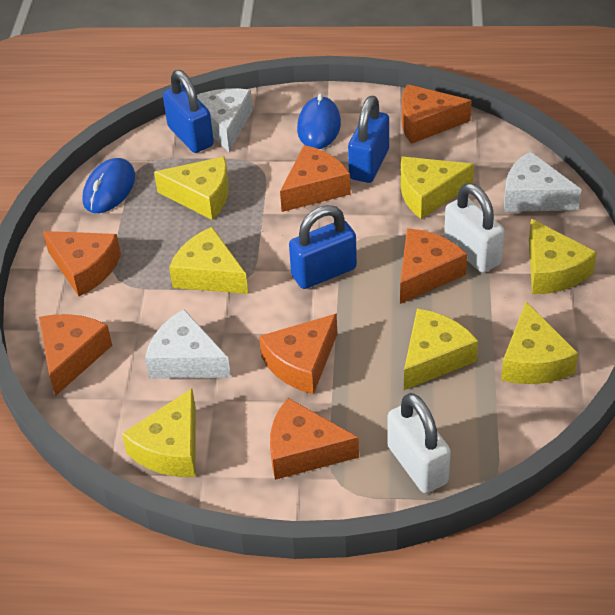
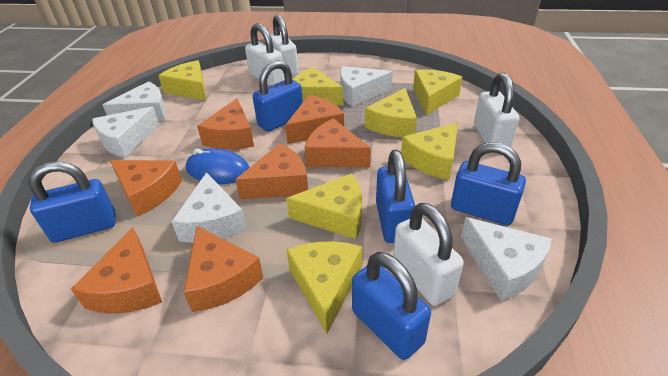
blue mouse: [83,158,135,213] [297,93,341,149] = 2 -> [186,148,250,184] = 1
blue padlock: [163,70,214,153] [289,205,357,289] [348,96,389,183] = 3 -> [28,161,116,243] [253,60,303,132] [352,252,431,360] [376,150,415,243] [451,142,526,225] = 5
white cheese: [145,309,231,379] [197,88,253,152] [504,151,582,212] = 3 -> [92,106,160,158] [103,81,167,121] [171,172,247,243] [340,66,393,107] [461,217,552,301] = 5
white padlock: [387,393,451,493] [444,183,505,273] = 2 -> [245,23,285,86] [270,15,299,76] [393,203,464,306] [474,73,519,147] = 4

